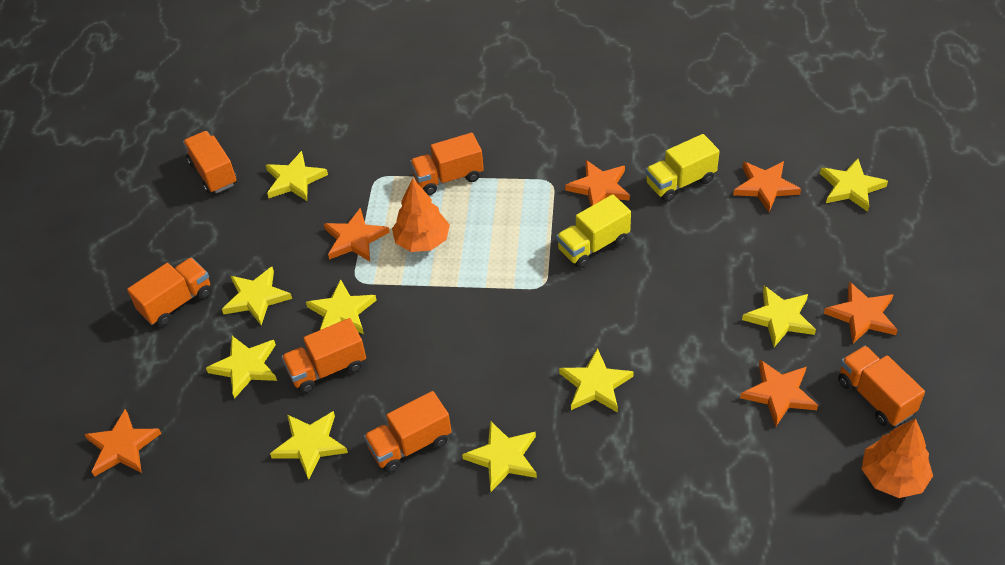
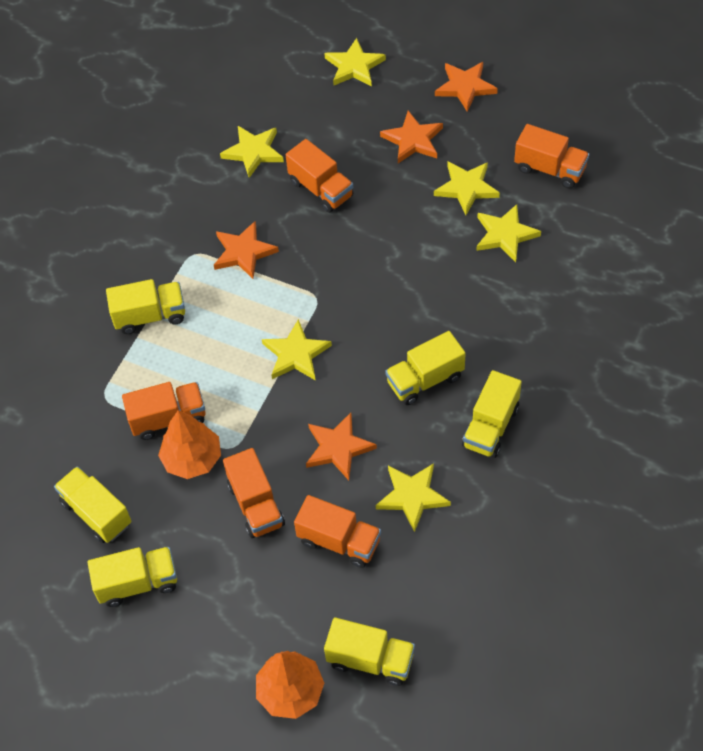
orange star: [84,409,162,477] [324,208,390,261] [565,160,630,206] [733,161,801,212] [740,360,818,427] [824,282,898,344] = 6 -> [214,221,279,279] [306,413,377,480] [380,111,443,163] [435,62,498,112] = 4
orange truck: [127,258,211,327] [183,131,237,194] [281,318,366,393] [364,391,452,473] [410,133,484,195] [838,346,925,426] = 6 -> [122,382,206,440] [223,448,285,538] [286,139,353,213] [294,495,381,568] [514,124,589,188] = 5
yellow star: [206,336,277,399] [222,267,292,325] [266,151,328,201] [270,411,348,480] [306,279,377,334] [462,421,537,492] [559,348,634,413] [742,286,816,347] [820,159,888,212] = 9 -> [220,126,284,178] [262,319,332,381] [324,38,386,87] [376,463,451,532] [434,161,500,215] [476,204,541,262] = 6
yellow truck: [556,194,631,268] [645,134,720,202] = 2 -> [54,466,131,543] [88,547,177,607] [106,279,185,334] [324,617,415,686] [385,331,466,405] [462,370,522,458] = 6

